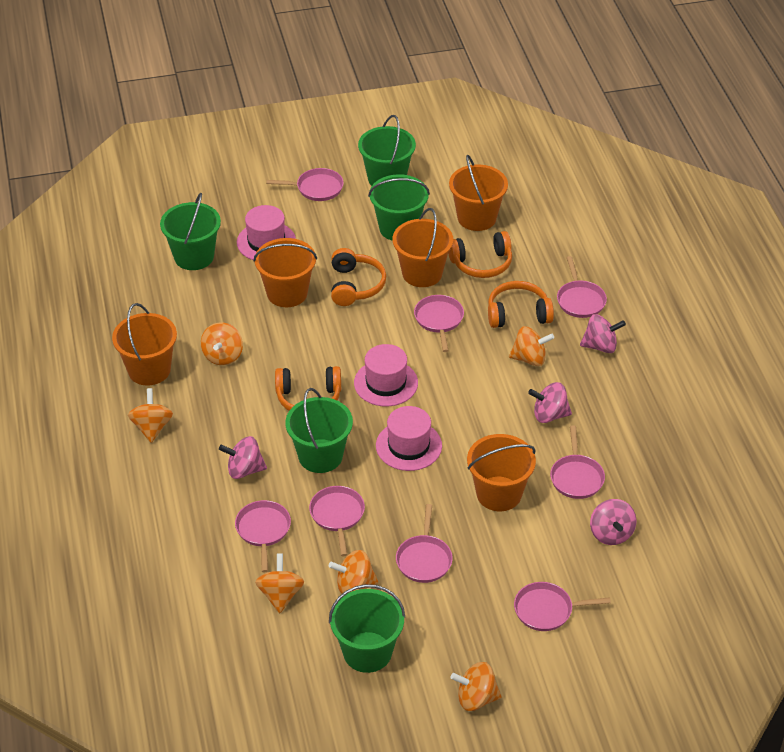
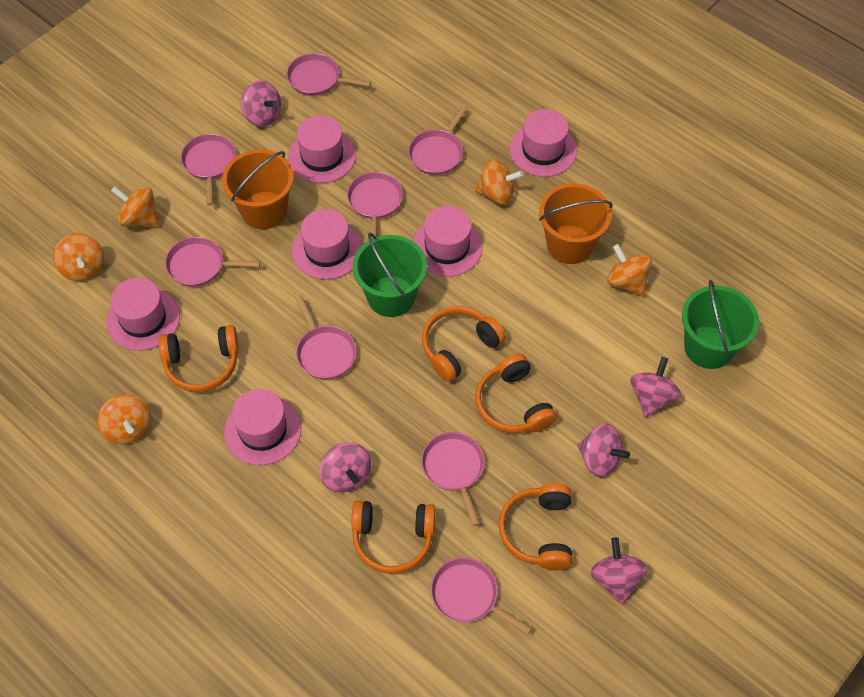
green bucket: [160,192,221,270] [285,388,353,473] [329,584,405,673] [358,115,416,186] [368,174,430,241] = 5 -> [352,233,427,317] [682,280,759,369] = 2
orange bucket: [112,303,177,386] [253,238,317,307] [393,208,453,287] [449,155,508,231] [467,434,536,511] = 5 -> [222,149,294,229] [539,183,613,264] = 2
orange headphones: [275,366,341,411] [331,248,386,306] [448,231,512,278] [488,281,554,328] = 4 -> [158,325,239,392] [351,500,436,574] [422,306,506,382] [475,354,557,433] [498,483,572,570] = 5
orange spinning top: [128,388,173,443] [201,323,243,365] [255,553,304,613] [329,550,378,594] [451,662,502,711] [509,326,554,366] = 6 -> [53,233,104,281] [97,394,151,444] [111,186,160,226] [474,159,524,205] [607,244,652,297] = 5
pink hat: [237,205,296,260] [354,344,418,406] [376,406,442,471] = 3 -> [106,278,180,351] [224,389,301,465] [288,115,356,183] [292,209,362,280] [413,206,483,277] [509,109,577,177] = 6
pink spinning top: [219,436,267,479] [528,382,572,423] [580,314,626,353] [590,499,637,545] = 4 -> [241,80,281,127] [320,442,371,493] [577,424,630,477] [590,537,647,605] [630,357,681,418] = 5

